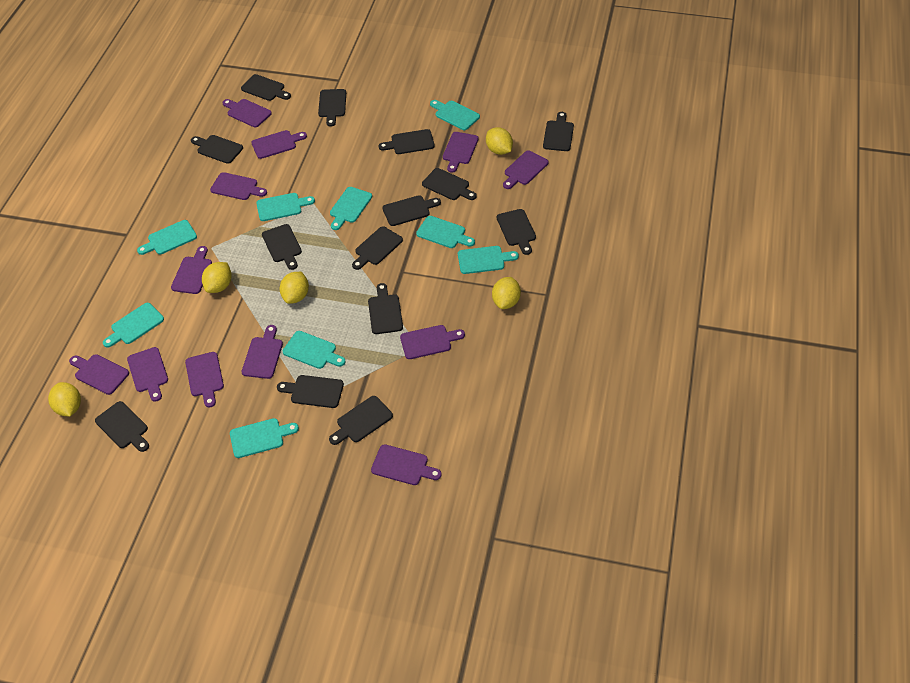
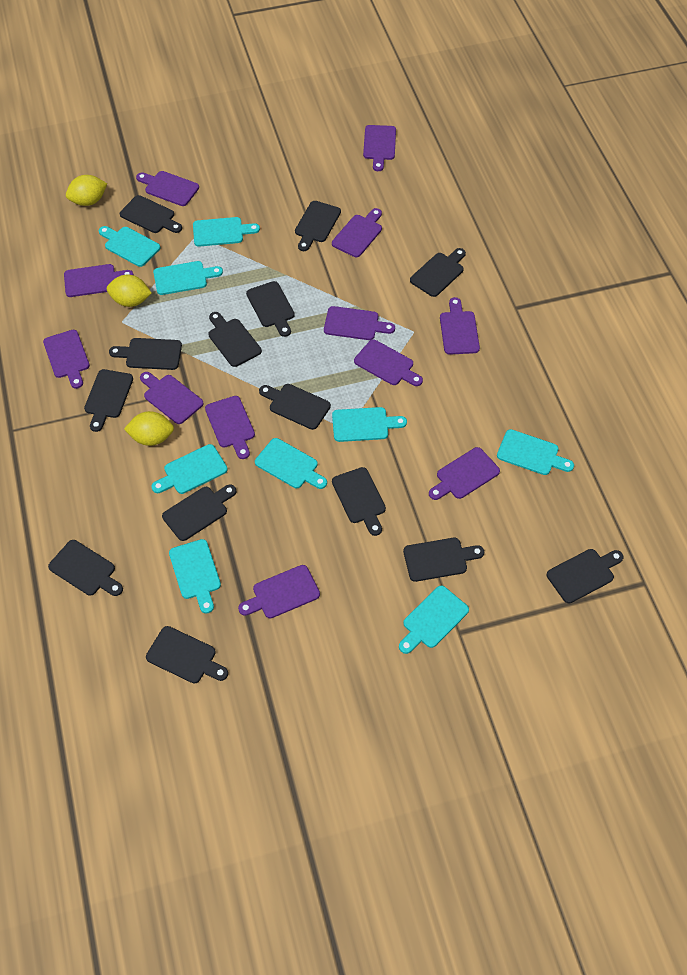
yellow lemon: [48,382,81,417] [202,262,232,293] [280,272,309,304] [486,127,513,155] [492,277,521,309] = 5 -> [66,175,107,206] [107,274,152,307] [124,411,174,446] = 3

